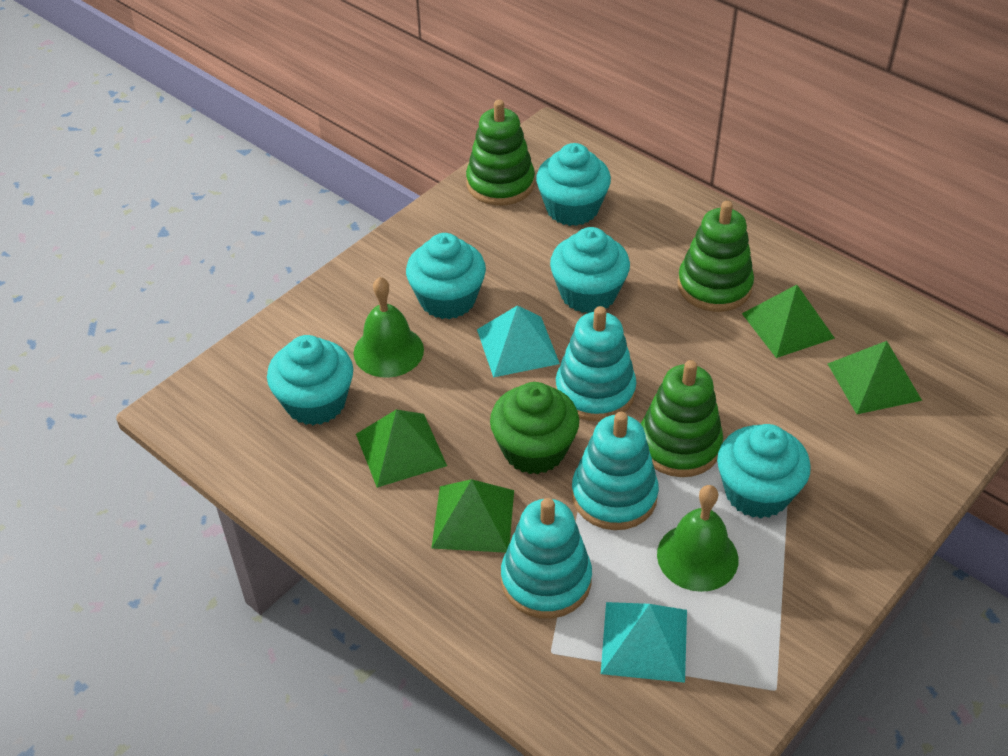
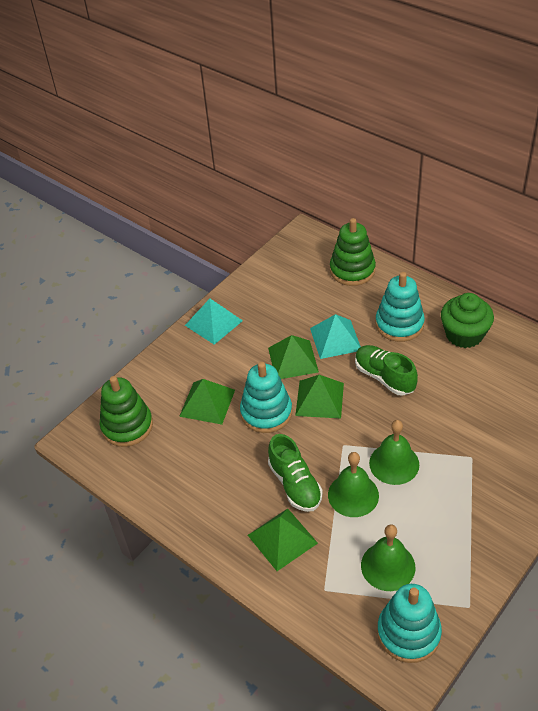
green bell: [354,277,424,378] [657,485,738,592] = 2 -> [328,452,379,517] [361,524,415,591] [369,420,419,485] = 3
green shoe: none = 0 -> [268,434,323,512] [355,345,418,396] = 2
green stacking toy: [466,100,535,206] [641,360,723,477] [677,201,754,312] = 3 -> [100,376,153,447] [330,218,376,286] = 2
turquoise cupcake: [267,335,353,425] [406,233,486,319] [536,143,611,226] [550,227,630,313] [717,424,811,518] = 5 -> none = 0

